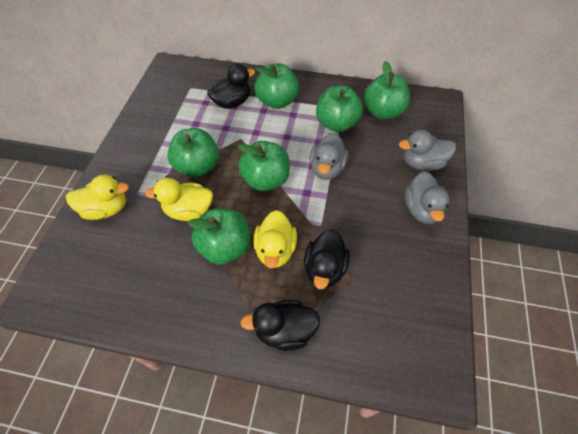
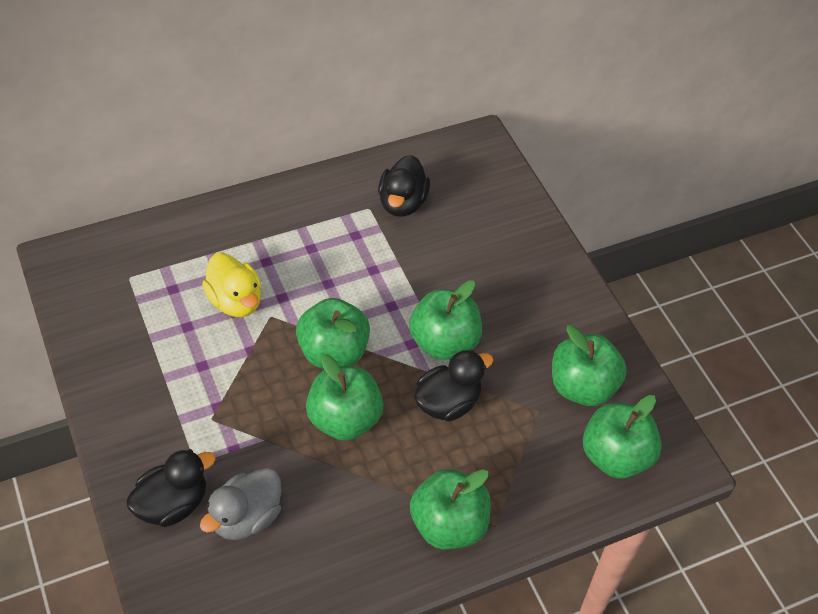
grey duck: [310,132,349,180] [399,129,456,171] [404,171,450,224] = 3 -> [200,468,282,540] = 1
yellow duck: [66,175,129,220] [145,178,213,221] [253,210,297,268] = 3 -> [202,252,261,317] = 1

